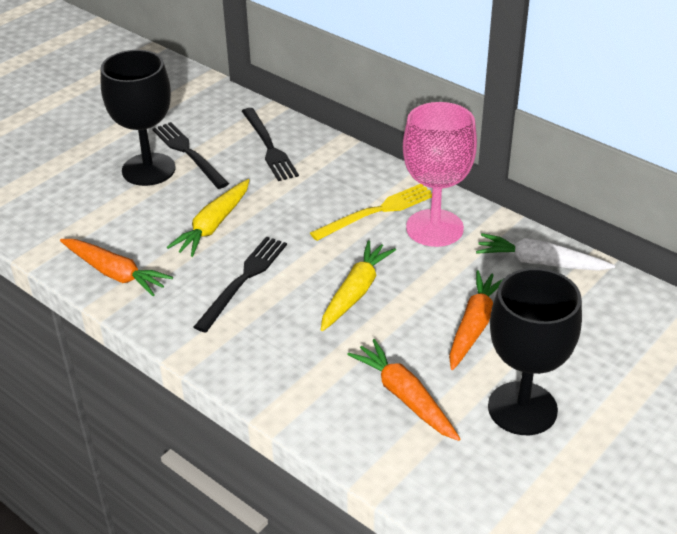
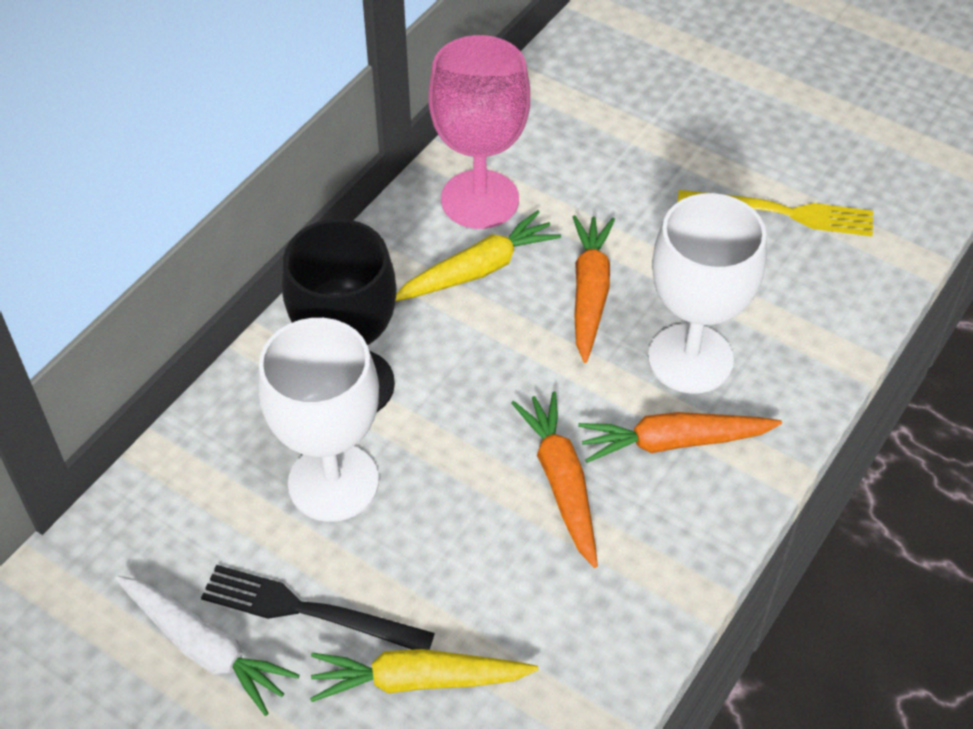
black fork: [153,122,229,189] [194,237,287,333] [242,108,299,181] = 3 -> [201,565,435,650] = 1
black goblet: [101,50,176,186] [488,268,582,435] = 2 -> [282,219,397,412] = 1
white goblet: none = 0 -> [258,318,379,522] [648,193,767,394] = 2

